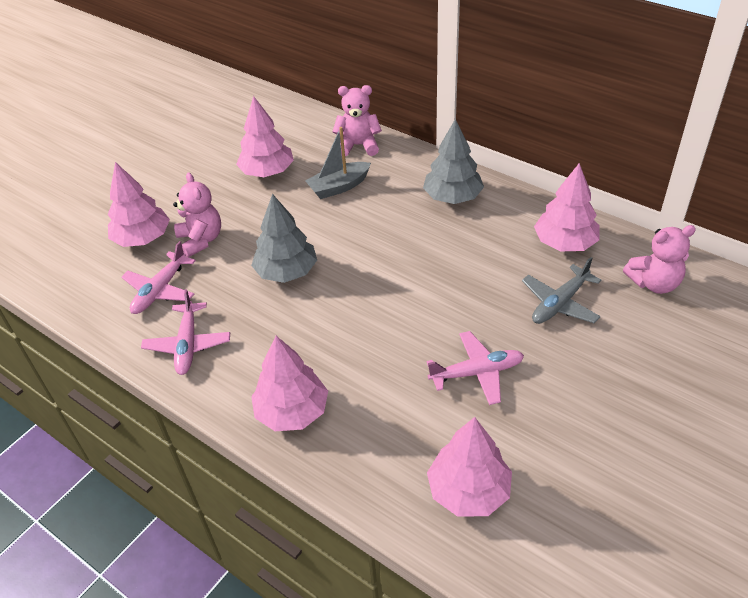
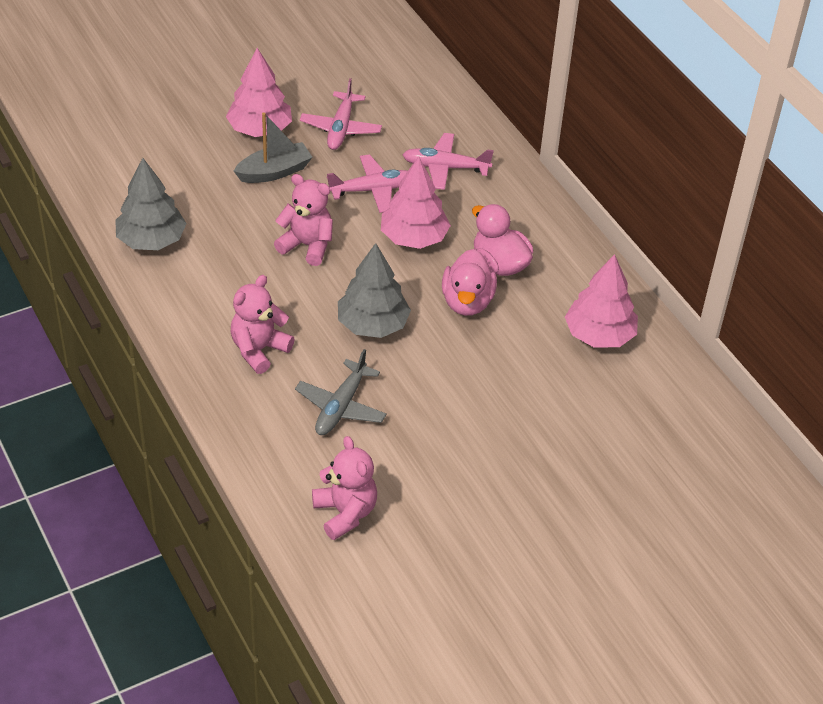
pink duck: none = 0 -> [442,249,497,316] [472,204,533,276] = 2
pink tree: [108,162,170,247] [236,96,294,177] [251,336,328,431] [427,417,512,517] [534,163,599,251] = 5 -> [226,48,292,137] [381,156,451,249] [565,254,638,348] = 3

